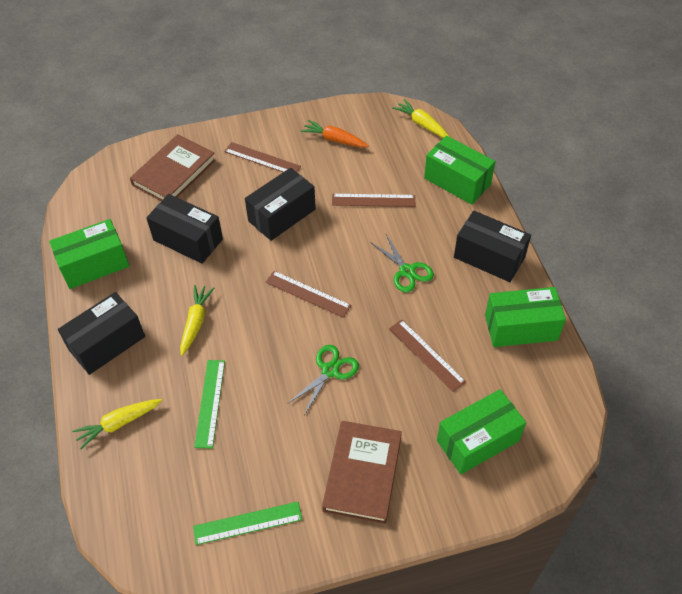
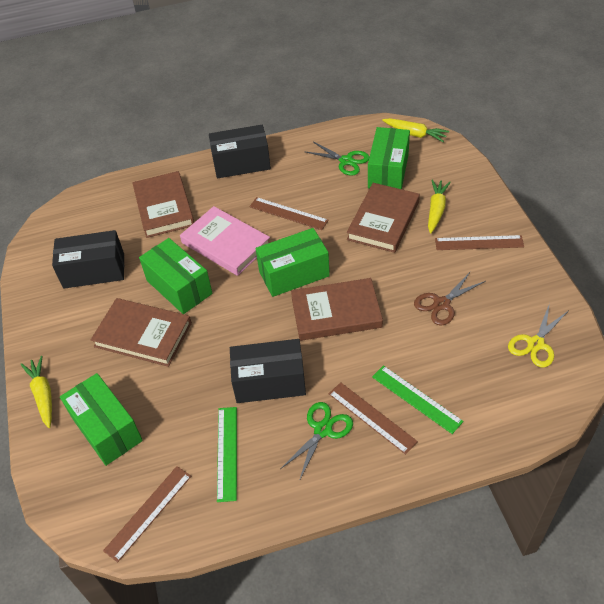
black box: [58,292,145,375] [146,194,223,264] [245,168,316,241] [454,211,531,282] = 4 -> [52,230,124,289] [209,125,271,179] [230,339,306,403] = 3
brown book: [130,134,216,201] [322,421,402,524] = 2 -> [91,298,192,367] [132,171,194,238] [291,278,383,341] [347,183,420,253] = 4
brown scissors: none = 0 -> [414,271,486,325] = 1
orange carrot: [301,120,369,148] = 1 -> none = 0
pink book: none = 0 -> [180,206,270,276] = 1
yellow scissors: none = 0 -> [508,303,568,368] = 1

